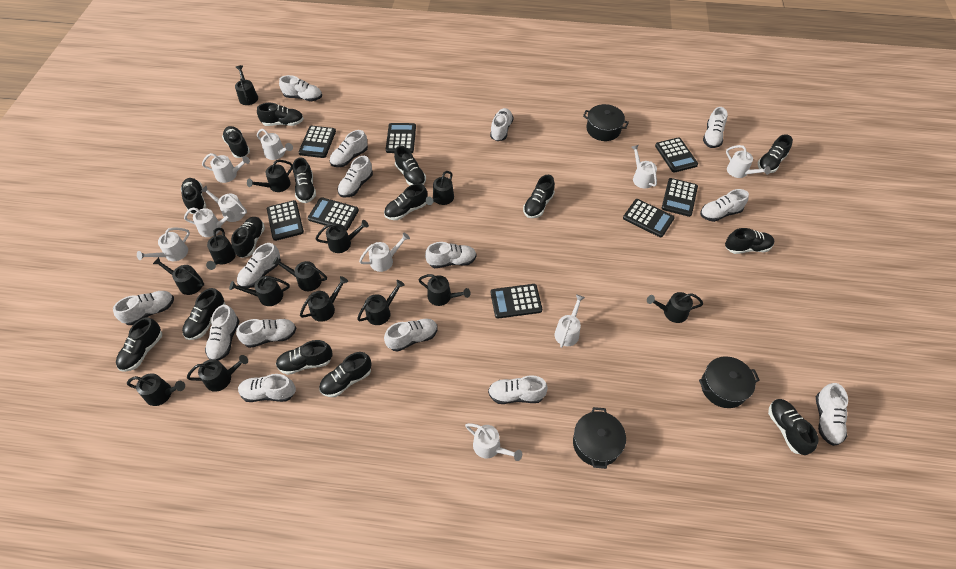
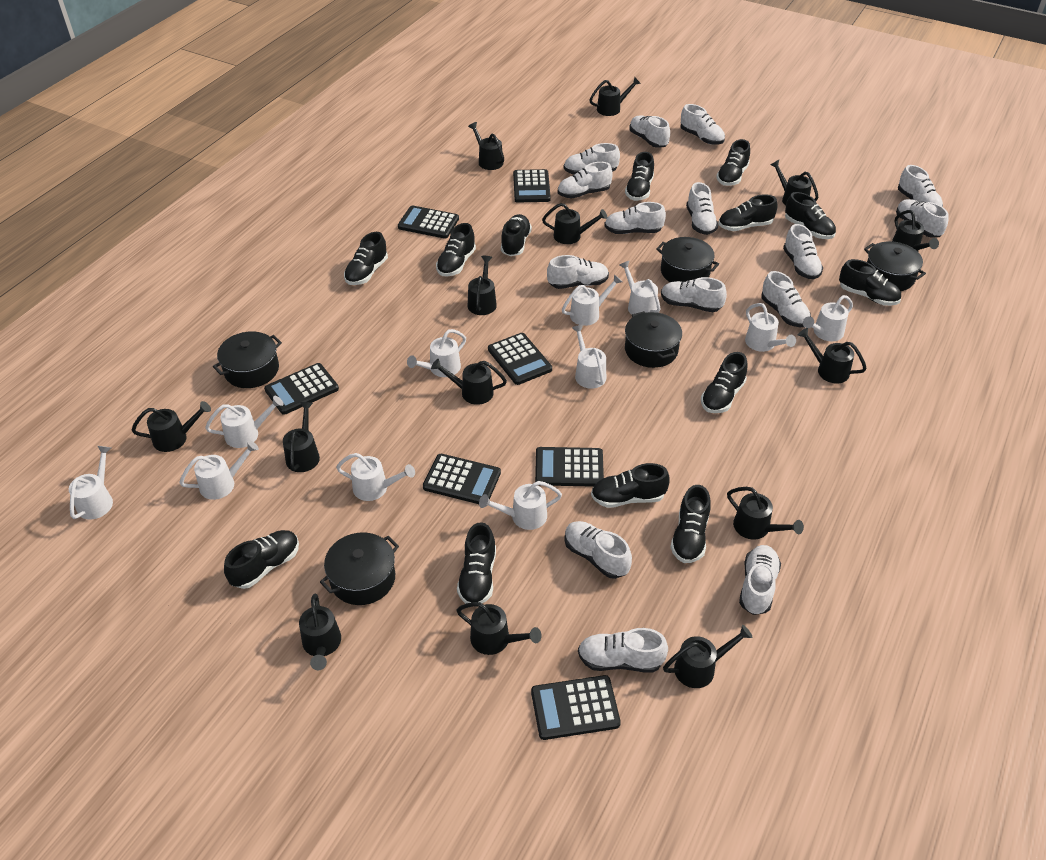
black calculator: [267,200,304,241] [299,126,336,158] [308,197,359,231] [386,123,416,153] [491,284,542,319] [623,199,675,237] [655,137,698,173] [662,178,698,217] = 8 -> [264,363,339,415] [398,205,459,239] [423,454,501,504] [488,333,552,385] [513,169,551,202] [531,675,621,740] [535,447,604,487] = 7
black pot: [573,407,626,469] [583,104,629,141] [699,356,760,408] = 3 -> [213,331,282,388] [320,532,399,605] [625,311,682,368] [656,237,719,282] [864,241,926,291] = 5
black shoe: [116,317,162,372] [181,178,206,214] [182,288,226,340] [222,126,250,158] [231,217,265,258] [257,103,304,126] [276,340,333,375] [293,158,316,203] [319,352,372,397] [384,184,427,220] [394,146,426,185] [523,175,555,218] [725,228,774,254] [758,134,793,173] [768,399,818,455] = 15 -> [224,530,299,589] [344,232,388,285] [436,223,476,276] [457,522,496,604] [501,214,532,256] [591,463,670,508] [625,152,654,201] [670,485,711,563] [701,352,748,413] [716,139,750,186] [719,195,778,231] [785,192,836,239] [839,259,901,306] = 13
white watering can: [137,228,190,261] [184,207,235,237] [201,186,247,222] [202,153,250,183] [257,129,293,160] [359,233,410,272] [465,423,522,461] [555,294,585,348] [631,145,657,189] [726,145,770,178] = 10 -> [69,446,113,520] [179,440,259,500] [205,396,283,448] [336,453,415,501] [407,329,466,377] [479,481,562,530] [562,274,622,326] [572,325,606,389] [620,261,661,315] [745,303,796,352] [803,295,853,341] = 11

